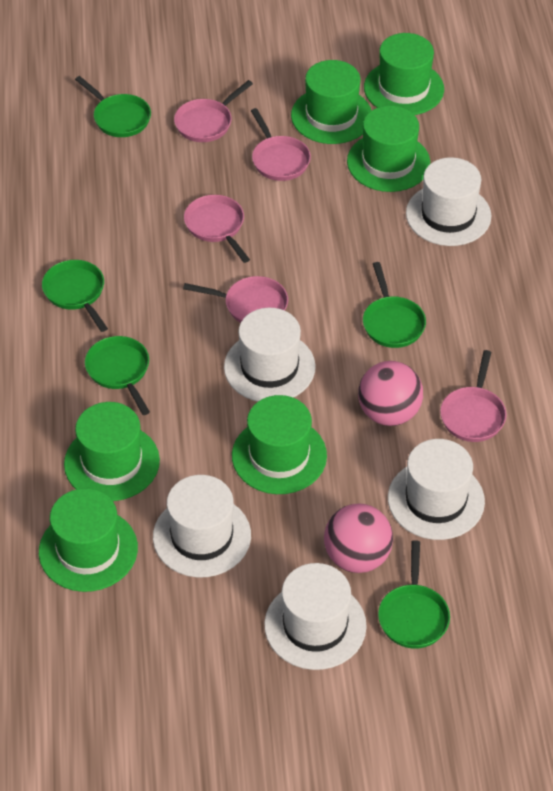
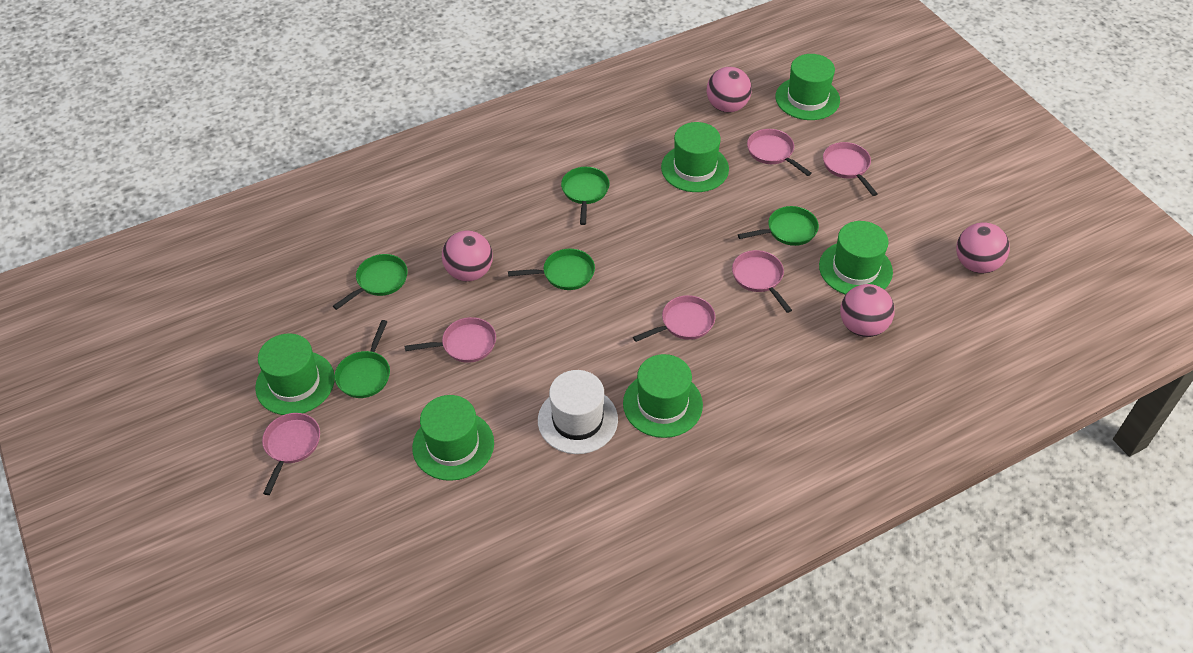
pink ball: [324,504,393,573] [358,361,423,426] = 2 -> [442,230,493,281] [707,67,752,113] [840,284,895,337] [956,222,1010,273] = 4
pink pan: [174,80,253,142] [183,276,288,323] [184,195,250,263] [251,108,311,181] [440,350,507,442] = 5 -> [262,413,320,495] [405,317,496,363] [633,295,715,342] [732,250,792,313] [747,129,812,176] [823,142,877,196] = 6
white hat: [153,475,251,577] [224,308,316,401] [264,563,367,670] [388,439,485,540] [406,157,491,246] = 5 -> [538,370,618,454] = 1

